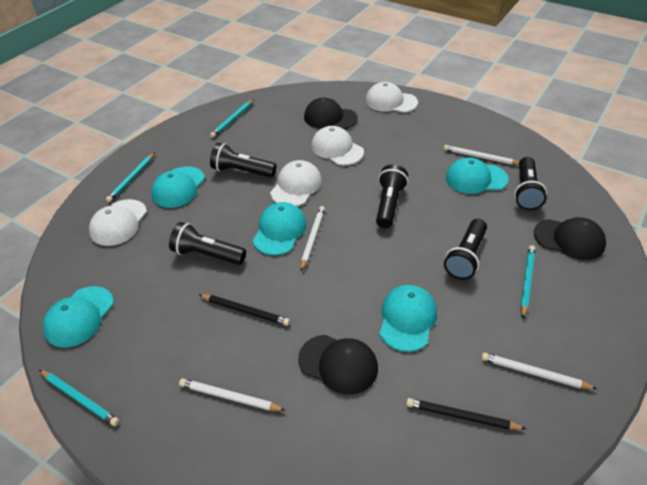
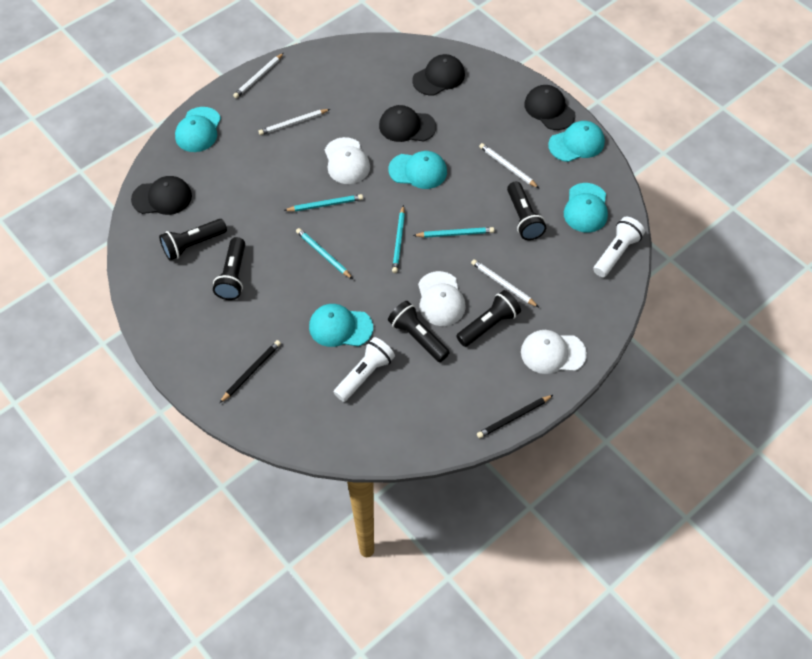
black cap: [298,335,378,395] [304,98,358,129] [534,217,606,260] = 3 -> [131,176,192,215] [379,105,436,142] [412,54,465,96] [524,85,575,130] = 4
white cap: [89,199,147,246] [270,160,322,206] [311,126,364,165] [365,82,418,113] = 4 -> [325,137,370,184] [418,271,466,326] [521,330,587,374] = 3
white flashlight: none = 0 -> [334,337,395,402] [593,217,645,277] = 2

